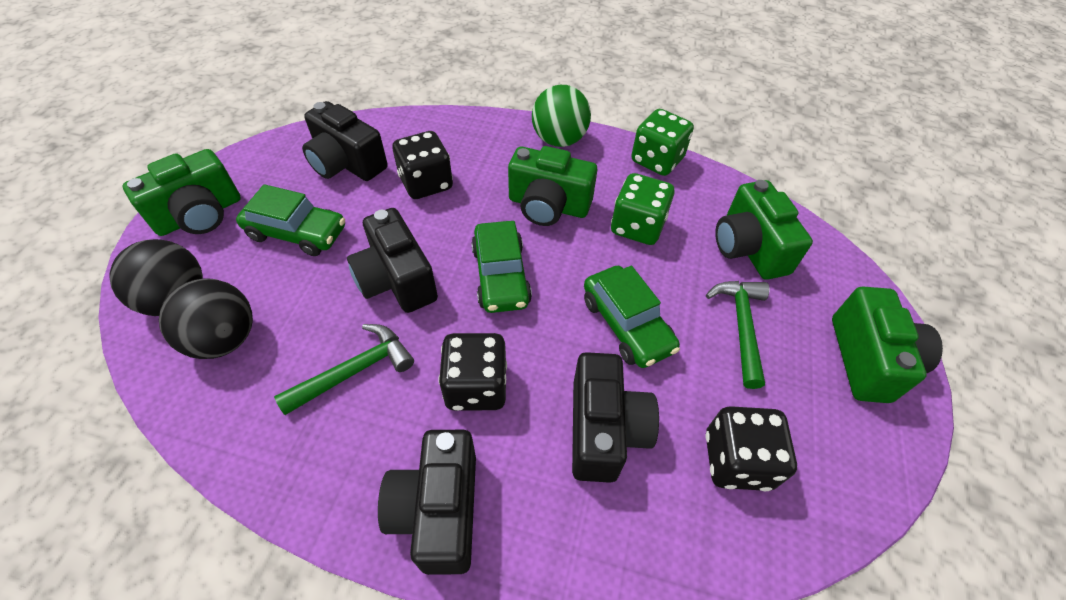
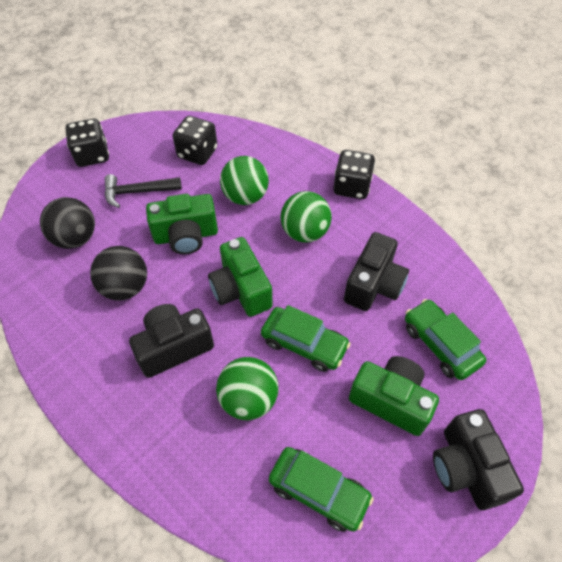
black camera: [302,101,388,181] [347,208,438,313] [378,430,476,575] [572,352,659,483] = 4 -> [129,304,214,378] [344,232,409,311] [433,409,524,510] = 3
black hammer: none = 0 -> [105,174,182,208] = 1
green ball: [532,85,591,147] = 1 -> [216,357,278,420] [220,156,269,205] [281,191,331,242] = 3
green camera: [123,149,241,236] [508,146,597,226] [715,180,813,280] [832,286,943,403] = 4 -> [146,194,218,255] [208,237,273,317] [349,356,439,436] = 3
green dice: [611,173,674,245] [631,109,694,176] = 2 -> none = 0
green hammer: [274,324,414,415] [706,281,769,389] = 2 -> none = 0

